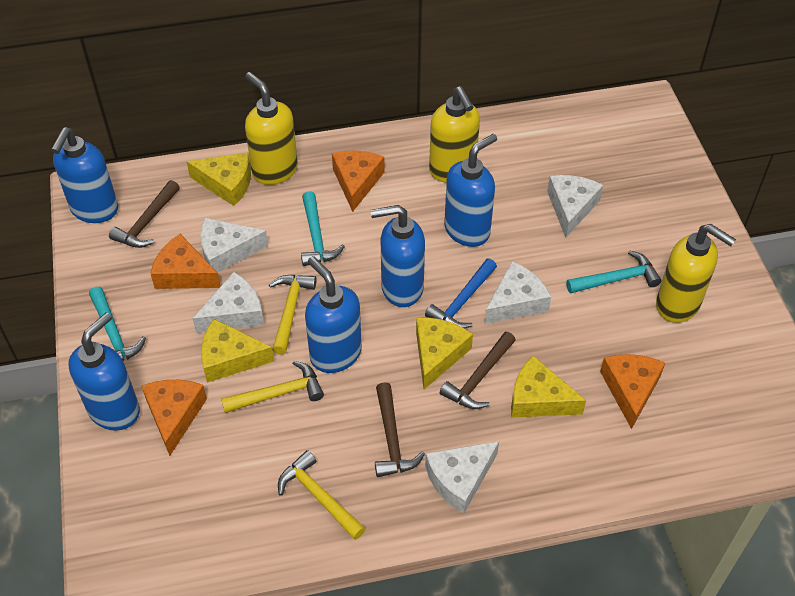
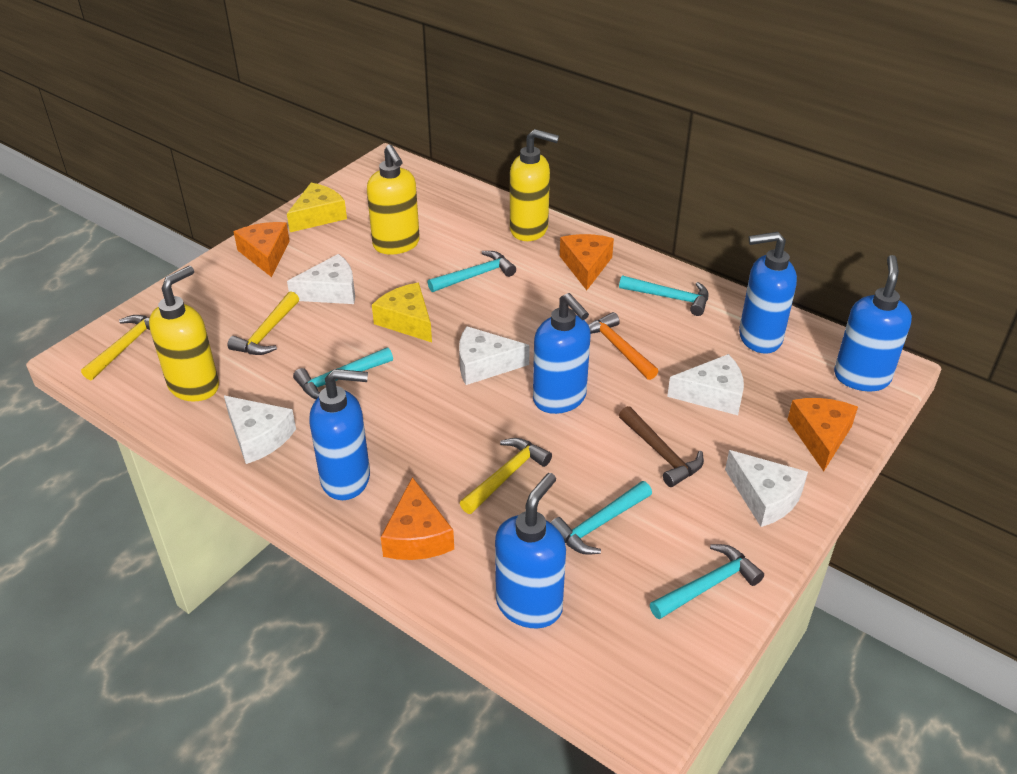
blue hammer: [425,259,497,328] = 1 -> none = 0
brown hammer: [109,180,180,248] [375,382,425,477] [440,332,516,409] = 3 -> [619,406,704,487] = 1
orange hammer: none = 0 -> [589,312,658,380] = 1
turquoise hammer: [89,287,146,361] [301,191,345,266] [566,250,662,294] = 3 -> [293,347,393,399] [428,251,516,292] [551,481,652,555] [619,275,708,316] [650,544,764,619] = 5
yellow cheese: [186,153,251,206] [201,319,274,383] [416,318,473,389] [511,356,586,418] = 4 -> [287,183,347,232] [372,283,432,342] = 2

